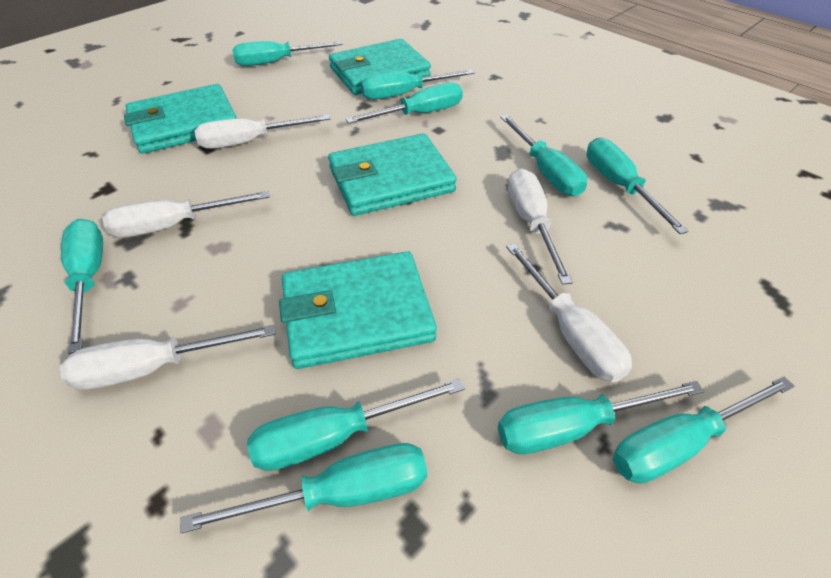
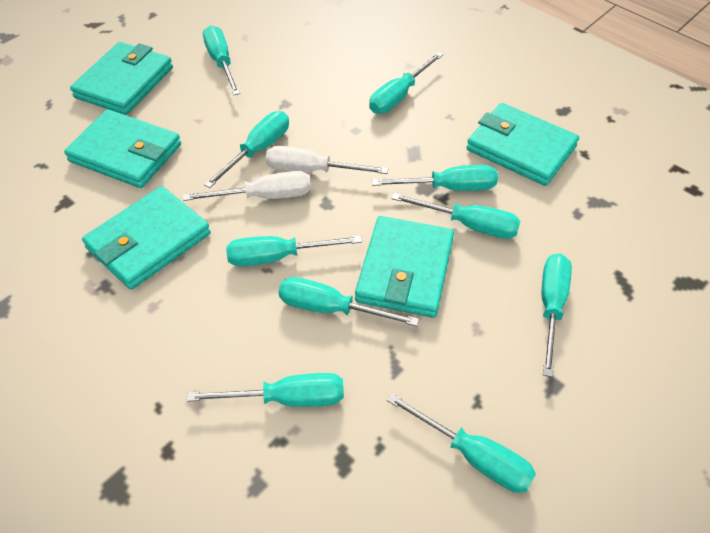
turquoise wallet: [124,84,237,154] [279,251,437,369] [328,133,457,216] [329,39,431,95] = 4 -> [64,109,181,188] [70,42,173,115] [82,186,211,290] [355,216,454,318] [467,103,579,186] = 5
white screwdriver: [60,325,275,390] [102,191,270,237] [194,114,330,149] [506,243,632,382] [508,168,573,285] = 5 -> [183,171,311,201] [266,146,388,174] = 2

